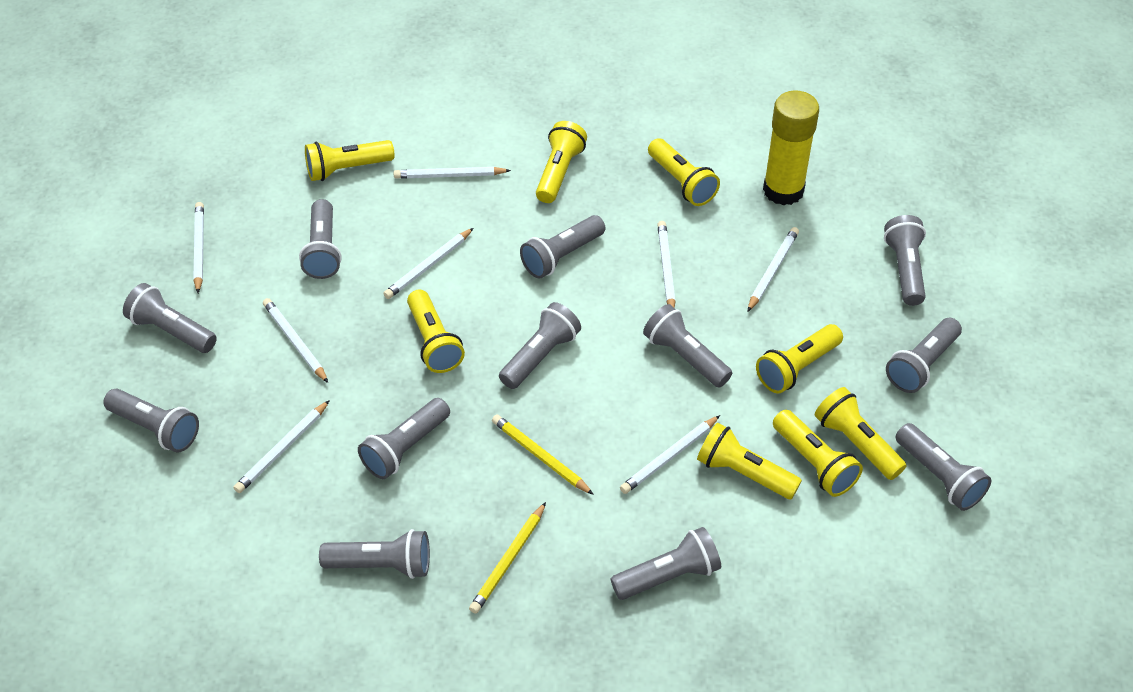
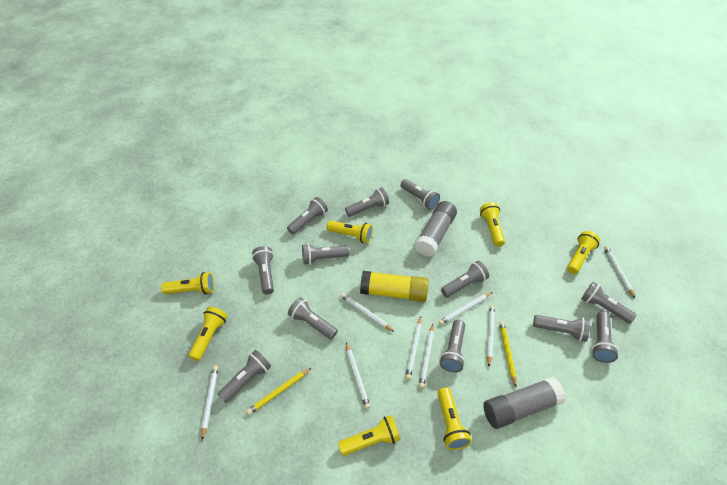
grey glue stick: none = 0 -> [415,201,457,257] [483,377,566,429] = 2
yellow flashlight: [305,140,395,181] [407,290,465,373] [536,121,587,203] [648,138,720,206] [697,422,802,499] [756,324,843,393] [773,410,863,497] [815,387,906,480] = 8 -> [161,272,214,294] [188,307,228,361] [327,221,373,243] [338,415,400,456] [438,387,472,450] [480,202,505,246] [567,231,600,274] = 7

